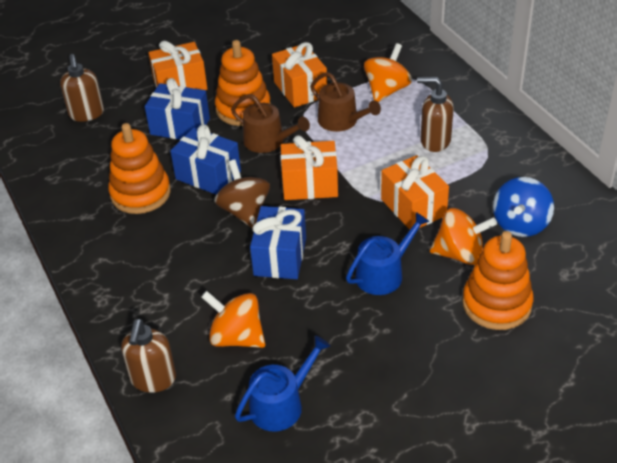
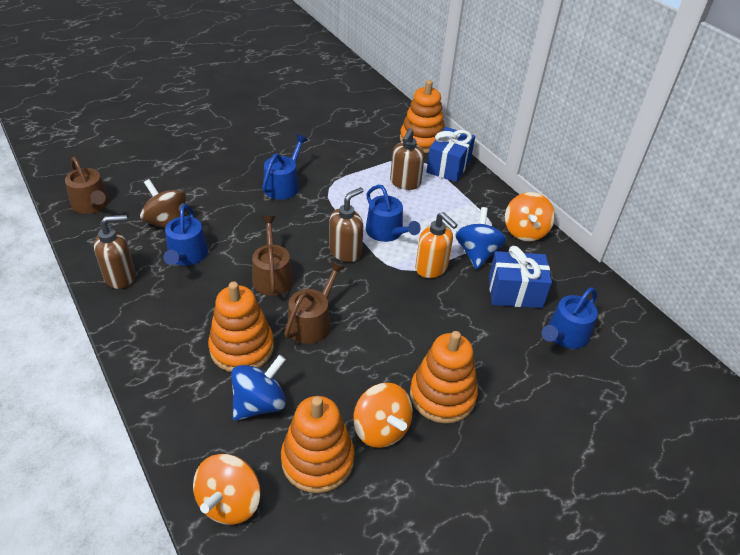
blue gift: [145,78,210,140] [170,124,241,195] [250,206,306,279] = 3 -> [426,127,475,182] [489,246,552,308] = 2
blue spinning top: [493,177,554,237] = 1 -> [231,355,286,421] [455,207,507,269] = 2
blue watering can: [235,336,331,431] [346,212,430,295] = 2 -> [163,204,208,266] [262,135,308,200] [366,185,421,242] [542,287,598,349] = 4
brown watering can: [231,94,310,153] [310,72,381,132] = 2 -> [65,157,109,214] [252,216,293,296] [284,262,344,344] = 3
orange gift: [148,41,207,90] [272,42,327,108] [280,135,338,200] [381,155,449,230] = 4 -> none = 0
orange soap dispenser: none = 0 -> [415,212,458,278] = 1
orange stacking toy: [108,123,171,214] [215,40,271,126] [462,231,533,330] = 3 -> [208,282,274,372] [281,396,355,493] [400,80,445,153] [410,331,478,424] = 4

